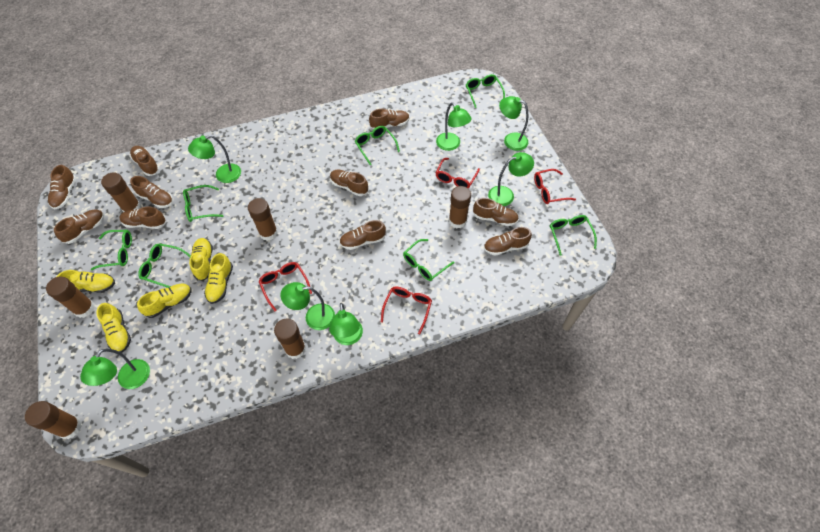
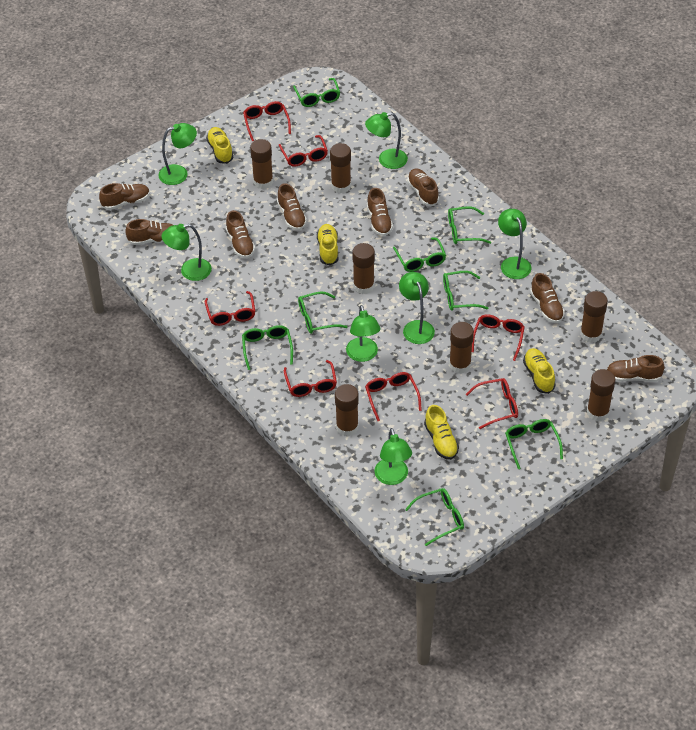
brown glue stick: [25,401,82,439] [46,277,95,318] [101,172,141,212] [248,198,278,241] [274,319,306,359] [449,186,471,228] = 6 -> [250,139,273,189] [330,143,351,193] [335,384,359,436] [352,243,375,294] [449,322,474,374] [580,291,608,343] [587,369,615,421] = 7
brown shoe: [48,165,76,210] [54,210,105,244] [120,206,166,229] [130,146,160,176] [130,176,173,208] [330,170,368,196] [339,220,386,250] [369,109,410,130] [473,198,519,226] [484,227,532,255] = 10 -> [99,183,150,210] [125,219,173,245] [226,210,255,258] [277,183,307,230] [367,188,393,236] [407,168,439,206] [530,273,565,323] [606,355,665,382] = 8
green glasses: [90,230,132,270] [138,243,191,288] [183,185,223,222] [355,126,400,165] [403,239,454,281] [466,74,505,108] [550,215,597,256] = 7 -> [242,325,293,370] [293,78,340,107] [298,291,348,334] [393,237,446,272] [405,488,464,546] [443,271,488,311] [448,206,491,244] [505,419,563,469] = 8
red glasses: [258,262,312,311] [381,287,432,334] [436,158,480,189] [534,169,576,204] = 4 -> [205,291,256,326] [243,101,291,141] [279,135,328,167] [284,360,337,397] [365,372,422,421] [466,378,518,429] [472,314,525,361] = 7
yellow shoe: [57,270,115,293] [96,303,131,353] [137,283,192,318] [189,238,213,281] [204,253,233,304] = 5 -> [206,127,233,164] [317,224,338,265] [424,405,459,460] [523,348,555,394] = 4

